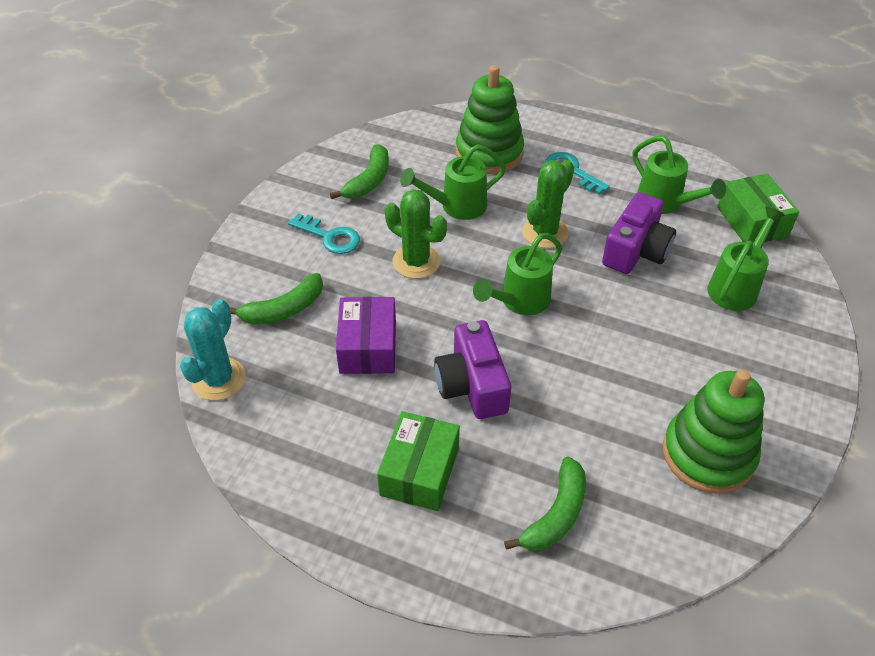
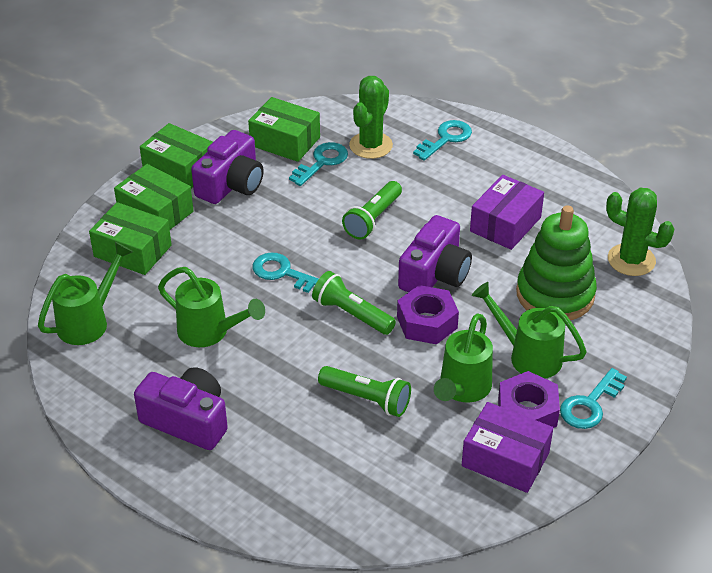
green banana: [229,273,323,325] [330,144,389,199] [504,456,586,551] = 3 -> none = 0
green box: [377,411,460,511] [717,173,799,242] = 2 -> [89,202,172,275] [114,164,193,230] [140,123,213,188] [248,97,320,162] = 4
green flashlight: none = 0 -> [312,271,396,335] [318,366,411,417] [342,181,402,240] = 3
green stacking toy: [456,65,524,174] [663,369,764,494] = 2 -> [516,205,597,320] = 1
purple box: [336,297,396,374] = 1 -> [462,402,553,493] [470,175,544,250] = 2
purple camera: [434,320,511,419] [602,192,676,274] = 2 -> [134,367,228,450] [191,130,264,204] [398,215,472,292] = 3
purple nut: none = 0 -> [397,285,459,344] [498,371,560,428] = 2
turquoise cactus: [180,299,246,401] = 1 -> none = 0
turquoise key: [288,213,360,254] [545,152,610,195] = 2 -> [253,252,319,293] [289,142,348,186] [413,120,472,161] [560,368,627,429] = 4

